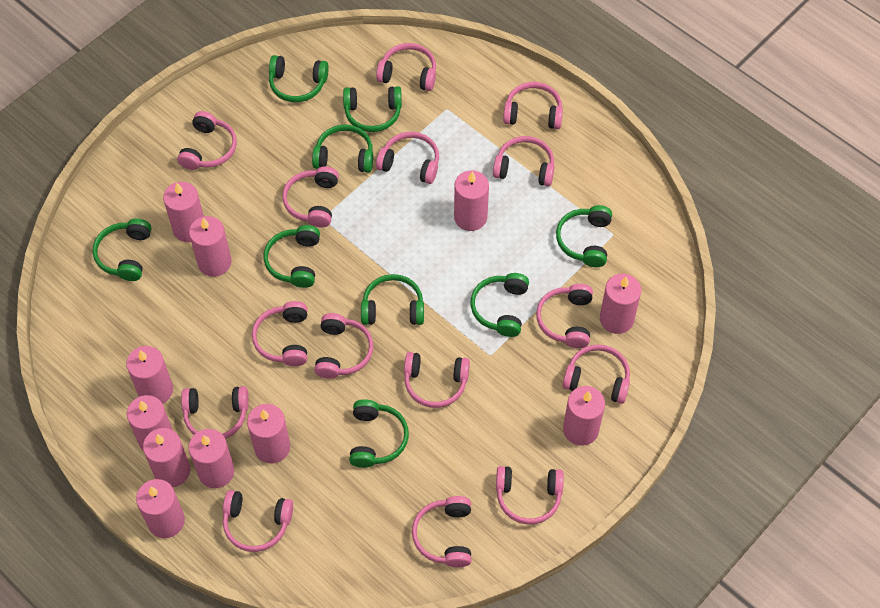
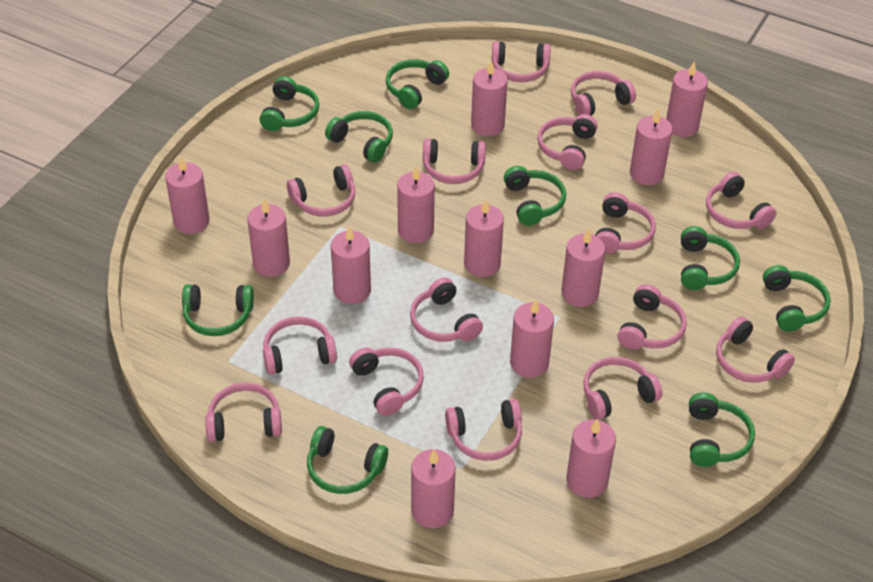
pink candle: [126,346,173,404] [127,395,173,450] [136,479,185,538] [143,428,190,487] [163,182,204,242] [188,429,234,488] [189,216,232,277] [247,404,290,463] [454,170,489,231] [563,386,605,446] [600,274,641,334] = 11 -> [165,157,210,234] [247,198,290,277] [331,226,371,304] [397,166,435,243] [411,449,456,528] [464,199,504,277] [471,60,508,136] [510,299,554,378] [561,229,605,307] [566,419,616,498] [630,109,673,185] [666,62,708,137] = 12

